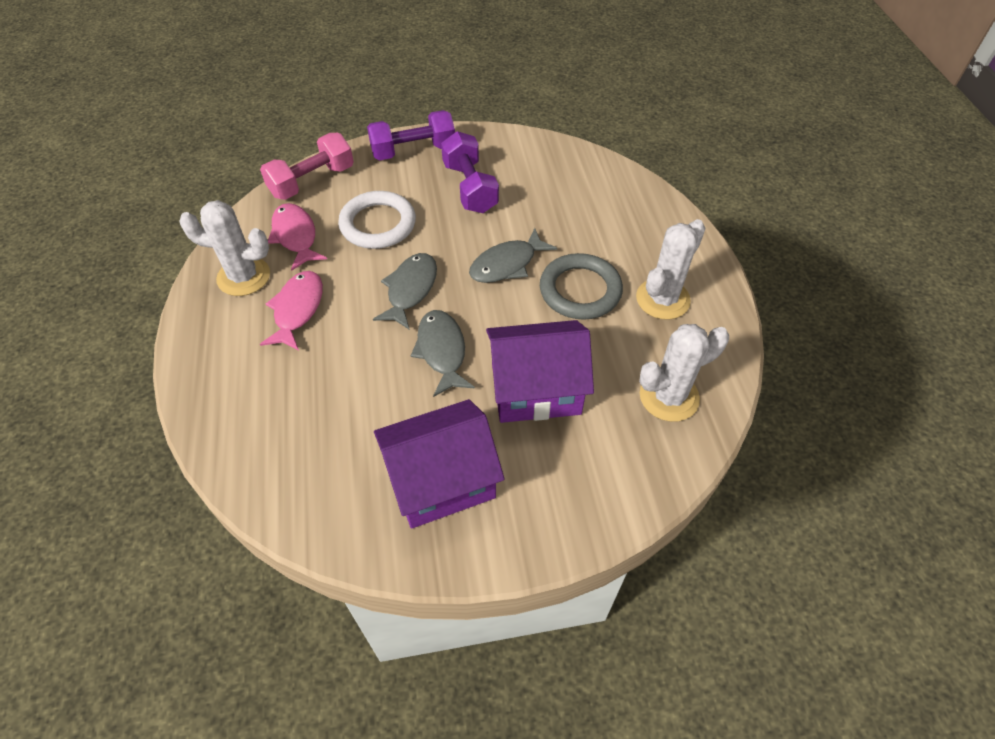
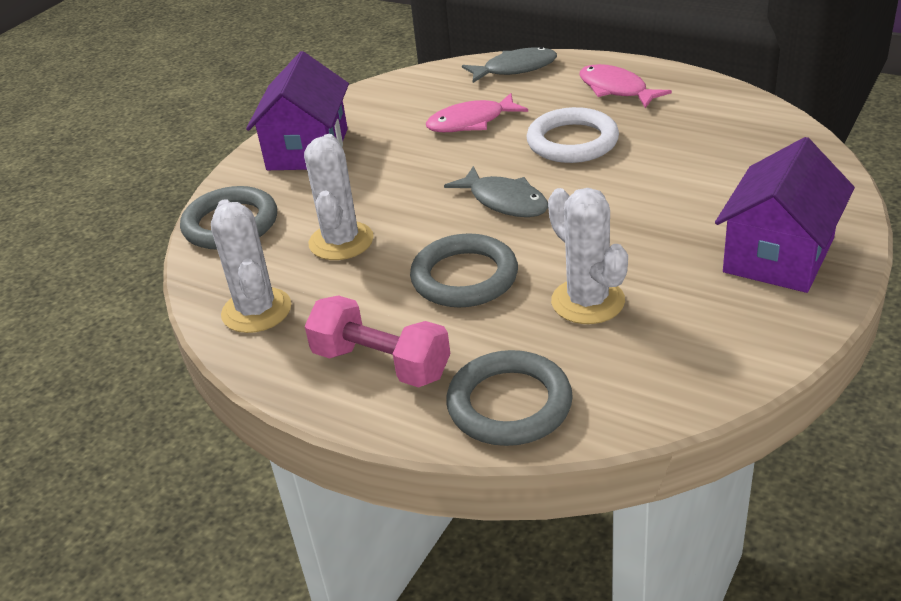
grey fish: [373,253,437,330] [411,310,475,397] [469,228,557,283] = 3 -> [444,166,548,217] [462,47,557,83] = 2
grey ring: [540,253,623,320] = 1 -> [180,186,277,250] [410,233,518,307] [446,350,573,446] = 3
purple dumbbell: [367,110,455,160] [441,131,499,213] = 2 -> none = 0

